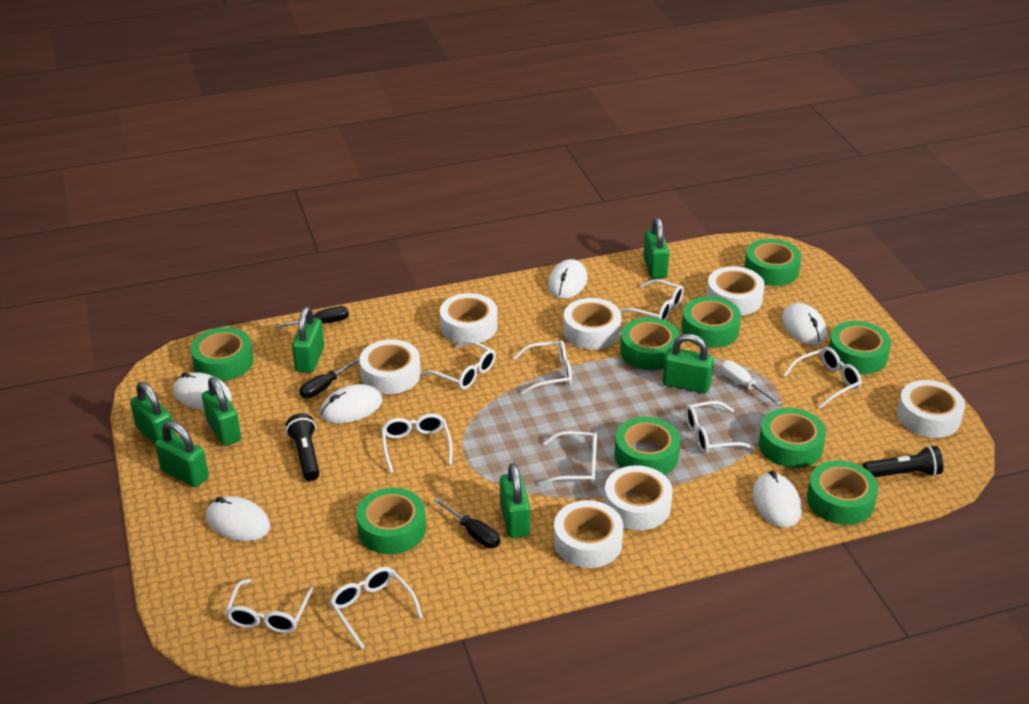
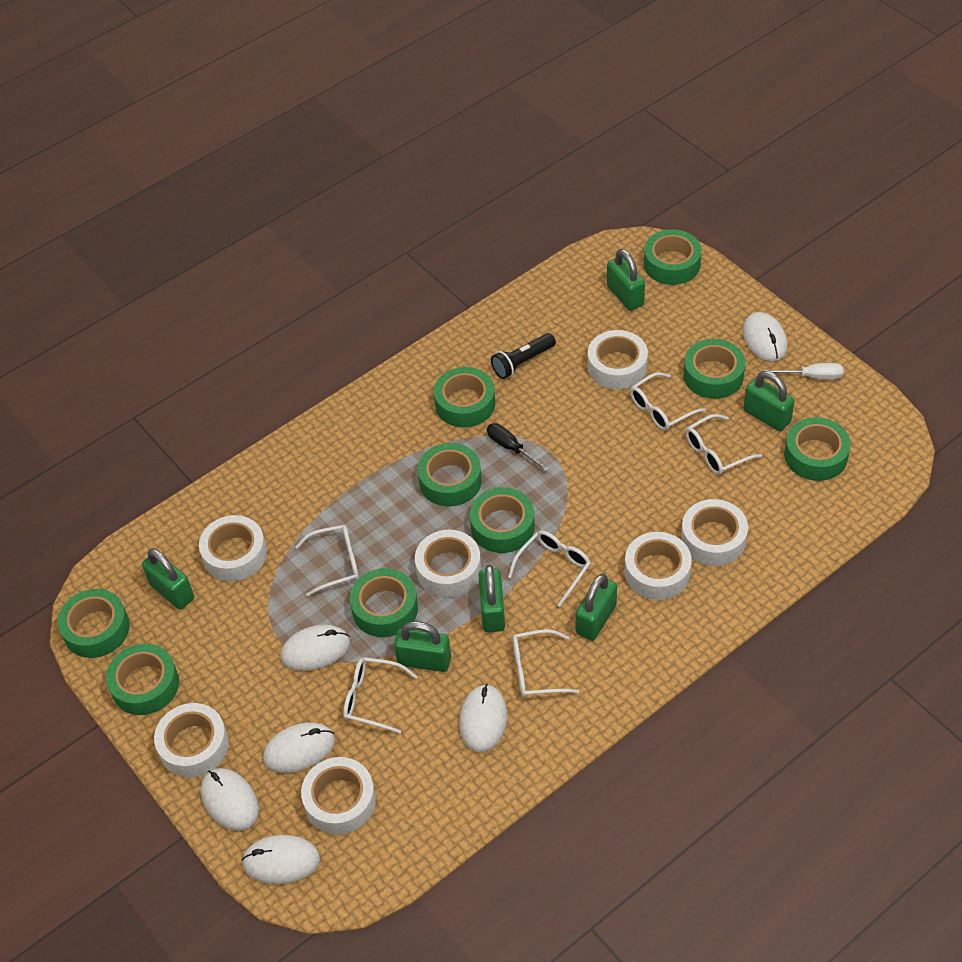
black flashlight: [286,413,320,481] [863,446,943,477] = 2 -> [491,333,556,379] = 1
black screwdriver: [275,306,349,328] [299,357,360,398] [433,497,500,548] = 3 -> [487,423,549,471] = 1
green padlock: [130,382,175,445] [155,421,209,487] [202,377,241,446] [292,307,324,373] [500,463,530,538] [643,218,669,279] [663,334,714,393] = 7 -> [142,548,194,610] [394,621,451,672] [479,565,505,632] [575,574,617,641] [607,249,645,311] [743,371,795,431] = 6
white glasses: [225,579,314,633] [330,567,423,649] [381,414,453,473] [422,340,496,390] [513,340,572,394] [539,431,597,486] [620,279,684,320] [685,401,755,453] [783,347,862,408] = 9 -> [295,525,359,597] [343,657,418,734] [508,531,591,607] [512,629,579,697] [630,372,706,431] [686,414,762,475] = 6

